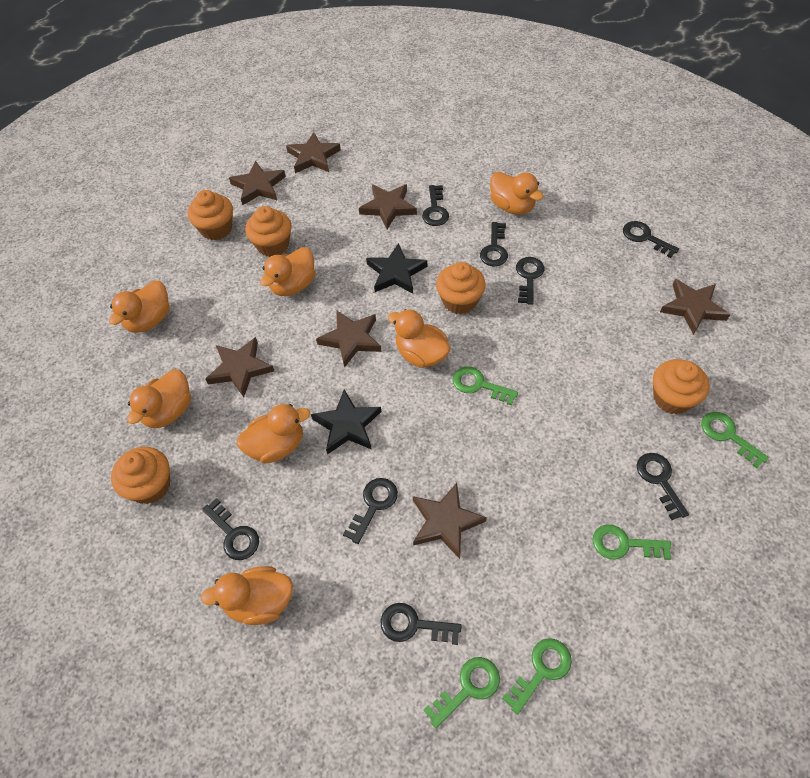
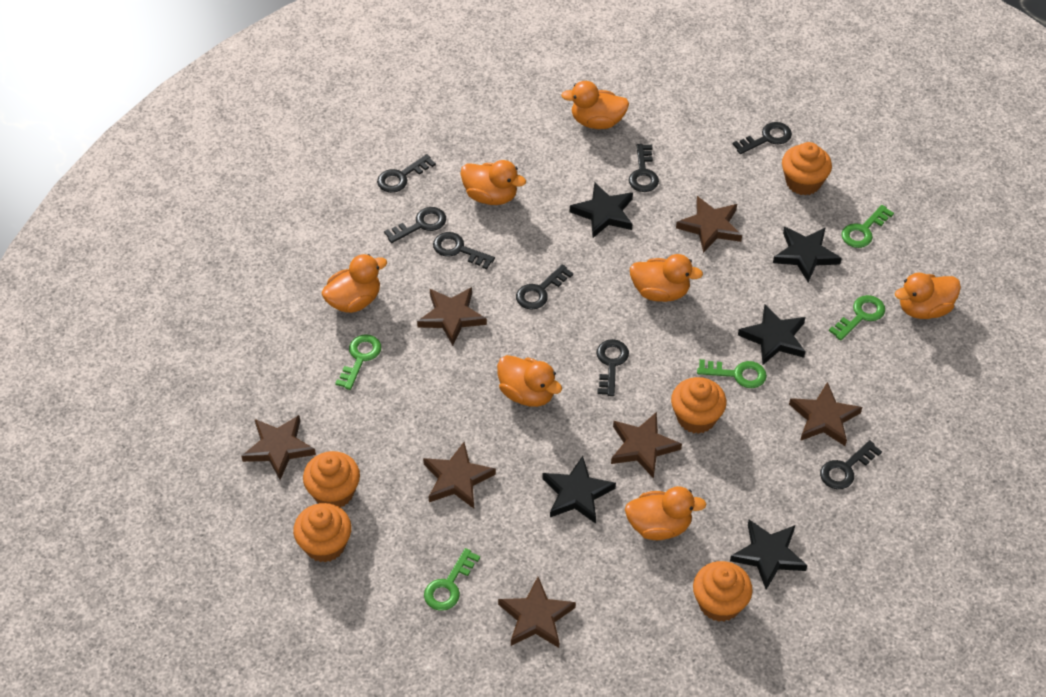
black star: [311,389,381,454] [366,243,427,294] = 2 -> [542,456,616,524] [570,183,633,238] [730,520,808,590] [738,304,805,365] [773,227,842,282] = 5

